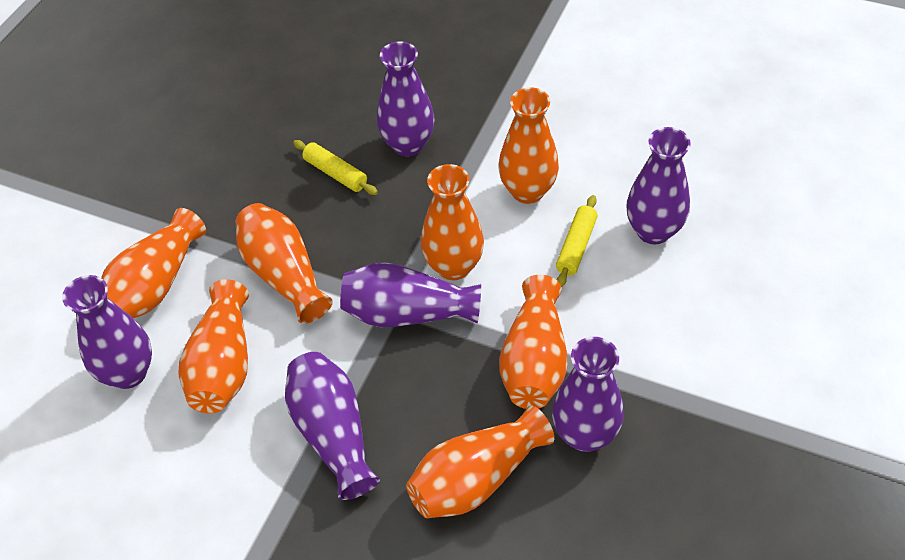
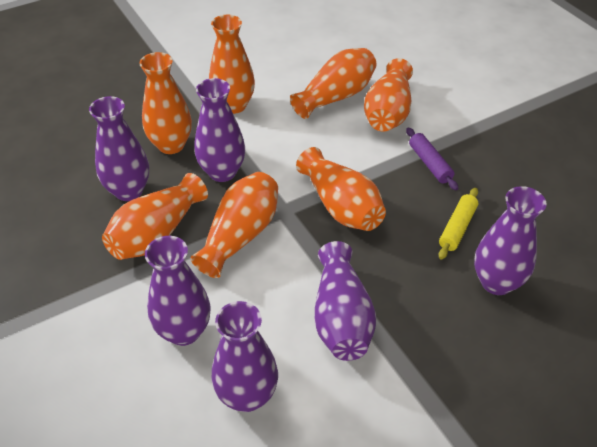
purple rolling pin: none = 0 -> [406,127,459,190] = 1
yellow rolling pin: [293,140,378,195] [556,195,598,287] = 2 -> [439,188,478,259] = 1

